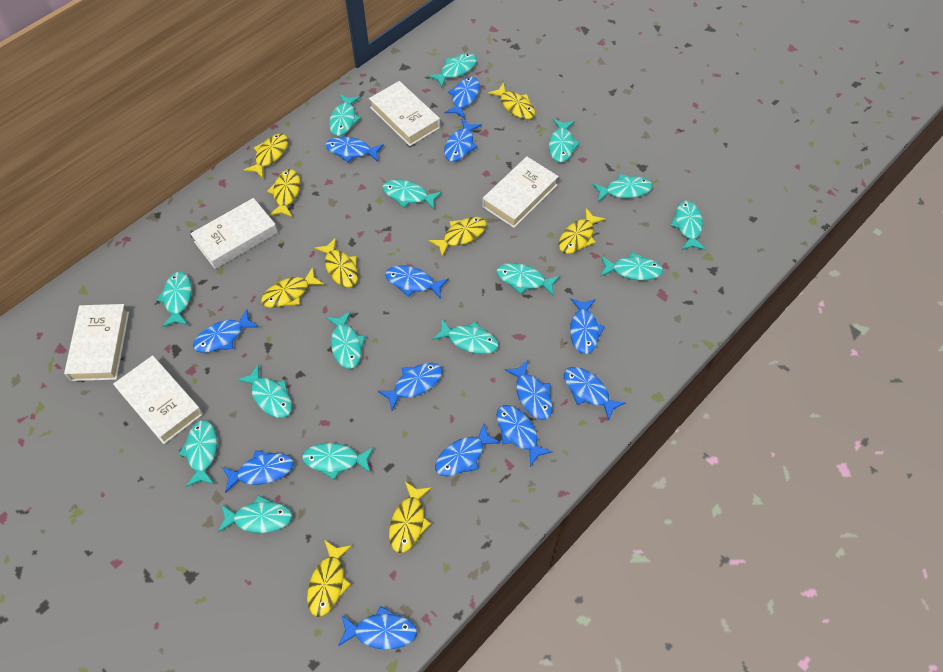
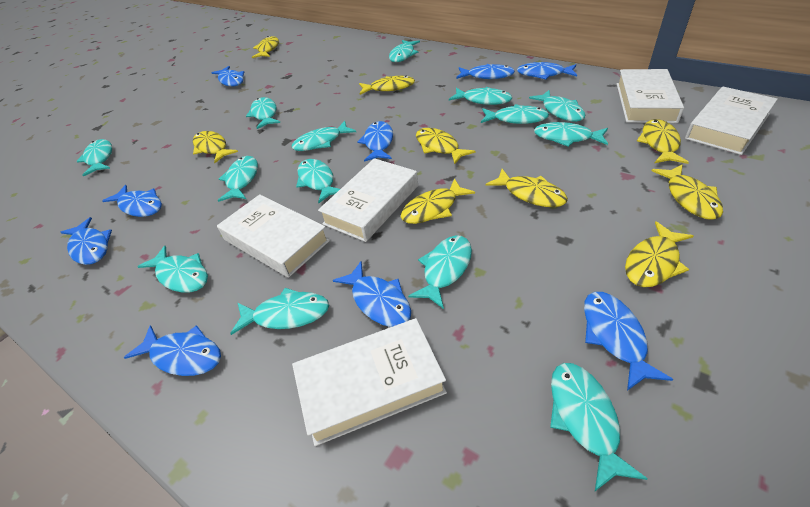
blue fish: [193,309,258,353] [222,450,294,493] [325,136,384,162] [338,606,417,650] [378,363,443,410] [385,265,449,299] [435,423,501,477] [444,77,480,119] [444,118,482,162] [496,405,552,467] [504,360,552,420] [564,367,626,420] [570,298,605,354] = 13 -> [61,217,112,265] [102,185,162,217] [124,325,221,376] [211,66,244,87] [333,261,411,327] [357,121,393,162] [456,64,515,79] [517,62,577,80] [584,292,673,391] = 9
turquoise fish: [157,272,192,327] [179,420,217,487] [218,495,292,533] [237,364,292,418] [302,443,374,480] [326,311,365,369] [329,94,361,136] [382,179,442,210] [428,53,477,88] [432,318,499,354] [496,263,560,296] [549,119,580,162] [592,174,653,202] [600,252,663,280] [670,200,706,250] = 15 -> [76,139,112,176] [137,246,208,293] [218,156,258,202] [230,288,329,335] [246,97,280,129] [292,121,356,151] [296,159,340,203] [389,40,420,62] [408,235,472,309] [449,87,512,105] [481,104,549,124] [529,90,585,122] [534,122,608,147] [550,363,648,491] = 14

